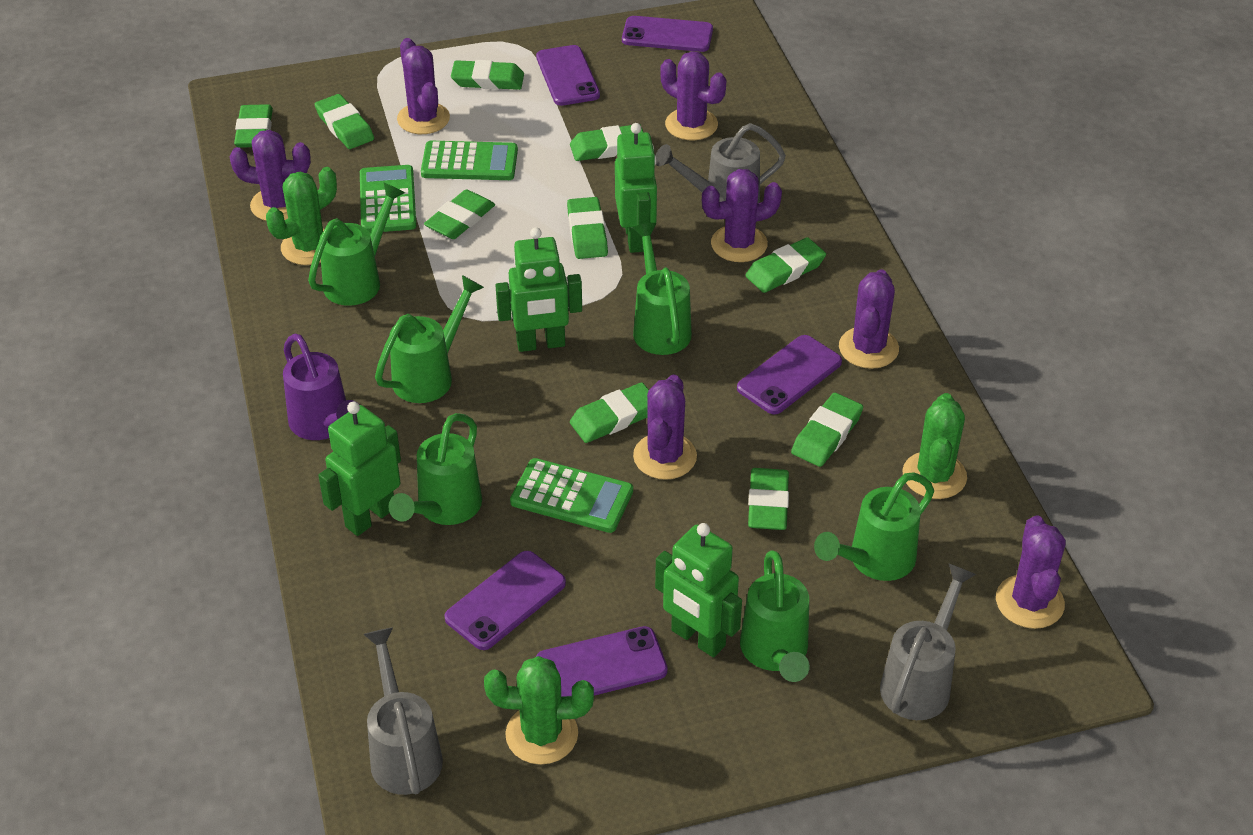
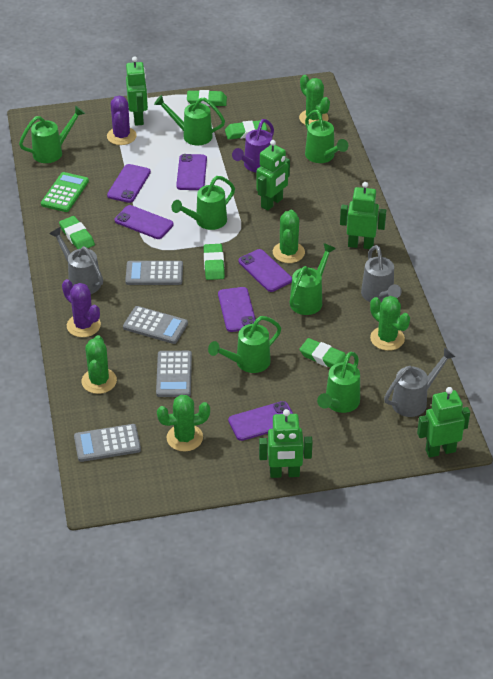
green cactus: [266,167,337,265] [484,656,594,765] [903,393,967,499] = 3 -> [81,335,117,394] [157,395,210,451] [273,210,305,263] [299,75,330,125] [370,296,410,351] = 5
green calculator: [360,165,416,233] [421,141,518,180] [510,458,633,533] = 3 -> [41,172,89,212] = 1
green eraser: [234,104,273,148] [315,94,374,149] [424,189,495,239] [451,60,524,90] [567,197,608,259] [570,125,643,161] [570,383,649,443] [746,237,826,293] [748,468,789,530] [791,393,863,467] = 10 -> [59,216,95,249] [187,90,227,106] [204,244,225,280] [225,120,267,140] [299,338,349,368] = 5
green robot: [318,402,401,536] [495,227,582,352] [615,123,657,253] [655,523,742,657] = 4 -> [126,56,148,126] [256,140,290,211] [259,409,313,478] [340,182,387,249] [417,387,470,458] = 5
green watering can: [308,182,405,306] [375,275,484,403] [388,413,482,525] [632,223,692,355] [740,550,810,682] [814,473,934,581] = 6 -> [19,106,85,163] [154,95,225,146] [171,176,235,230] [208,316,281,373] [290,243,336,315] [305,110,348,163] [317,352,360,413] = 7
grey calculator: none = 0 -> [74,424,141,462] [123,306,188,344] [125,261,183,285] [156,351,192,397] = 4
purple cactus: [230,130,311,221] [397,38,450,134] [633,374,697,480] [660,51,726,140] [702,169,782,262] [839,269,899,369] [996,515,1066,629] = 7 -> [62,279,101,337] [107,96,137,145] = 2
purple phone: [444,551,566,650] [536,45,600,106] [536,626,668,696] [622,16,713,52] [737,335,842,415] = 5 -> [107,164,151,203] [115,205,173,239] [176,154,207,190] [218,287,256,332] [228,401,293,441] [238,249,292,292] = 6

